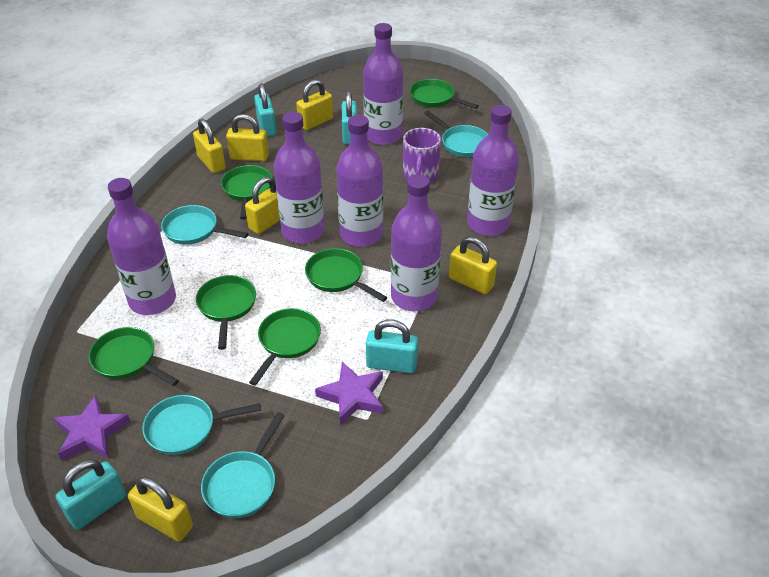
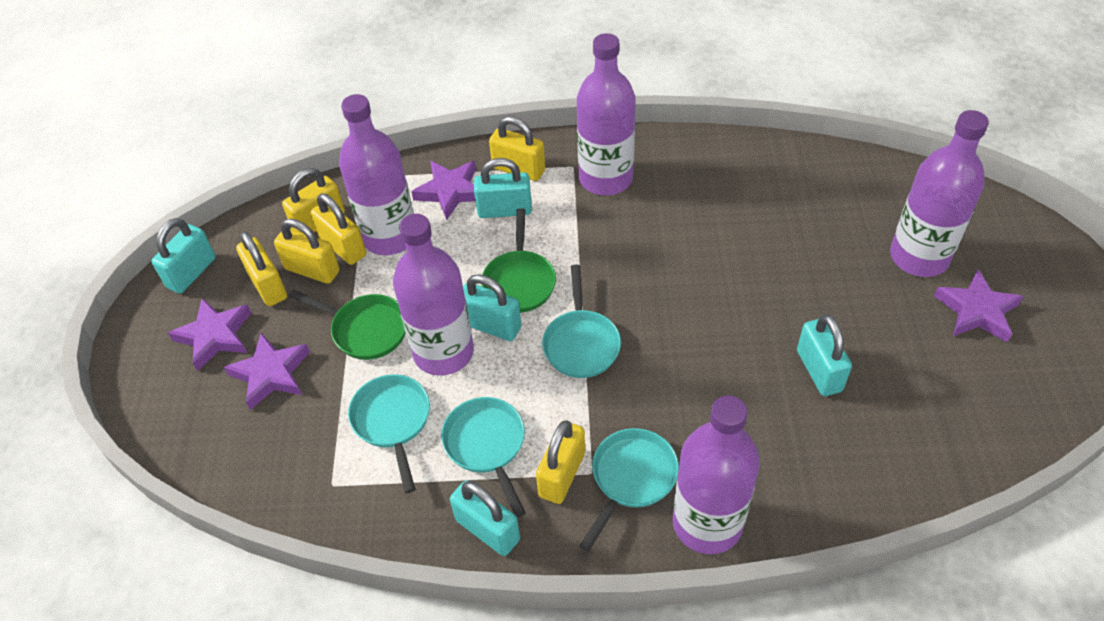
green pan: [89,327,179,386] [196,275,256,350] [221,165,273,220] [249,308,321,386] [305,248,387,302] [410,79,479,109] = 6 -> [289,290,405,360] [481,208,556,313] = 2
purple bottle: [107,178,176,315] [274,112,325,244] [336,115,383,247] [363,23,403,145] [391,174,442,311] [467,105,519,236] = 6 -> [339,94,414,255] [393,214,474,376] [577,33,636,195] [673,396,760,554] [890,110,989,277] = 5
purple mug: [403,128,441,182] = 1 -> none = 0
purple star: [54,395,130,461] [315,362,383,425] = 2 -> [168,298,251,371] [224,333,310,410] [411,161,476,220] [934,269,1024,342] = 4
turquoise padlock: [56,459,126,530] [254,83,276,136] [342,91,357,145] [366,319,418,373] = 4 -> [152,218,216,294] [450,481,520,556] [463,274,521,341] [474,158,532,218] [797,314,852,396] = 5

